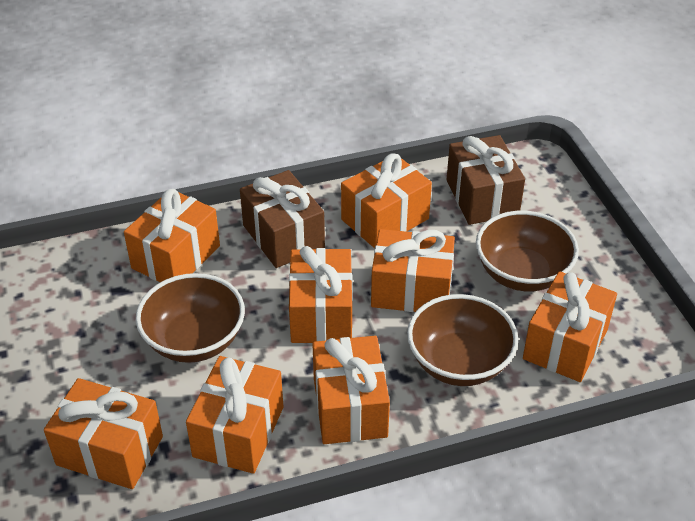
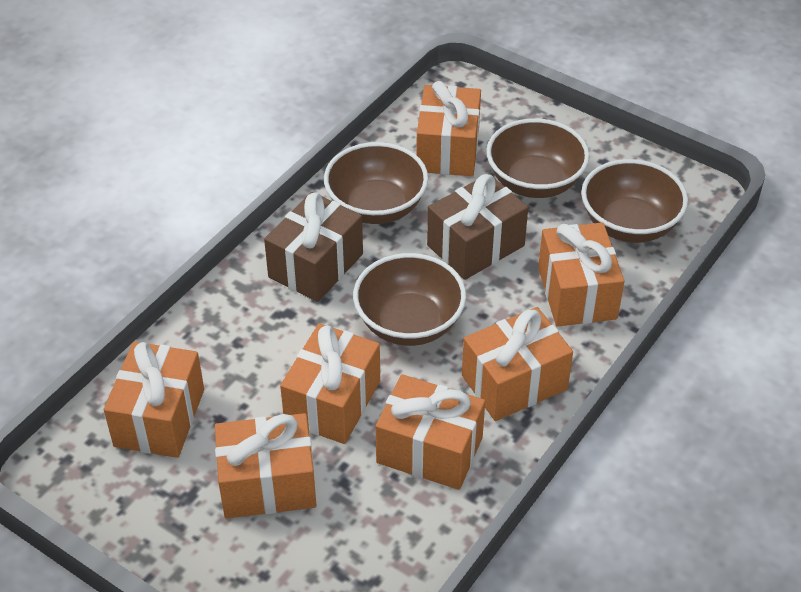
brown bowl: [136,273,245,363] [407,294,518,386] [476,211,579,291] = 3 -> [324,142,428,224] [353,253,466,346] [486,118,590,198] [581,159,688,243] = 4
orange gift: [44,378,163,489] [124,189,220,282] [186,356,284,474] [289,246,353,343] [312,336,390,444] [341,153,432,248] [371,229,455,312] [523,271,617,382] = 8 -> [104,342,204,458] [215,413,316,518] [280,323,380,444] [375,374,485,490] [416,81,481,176] [462,307,573,421] [538,222,625,327] = 7

